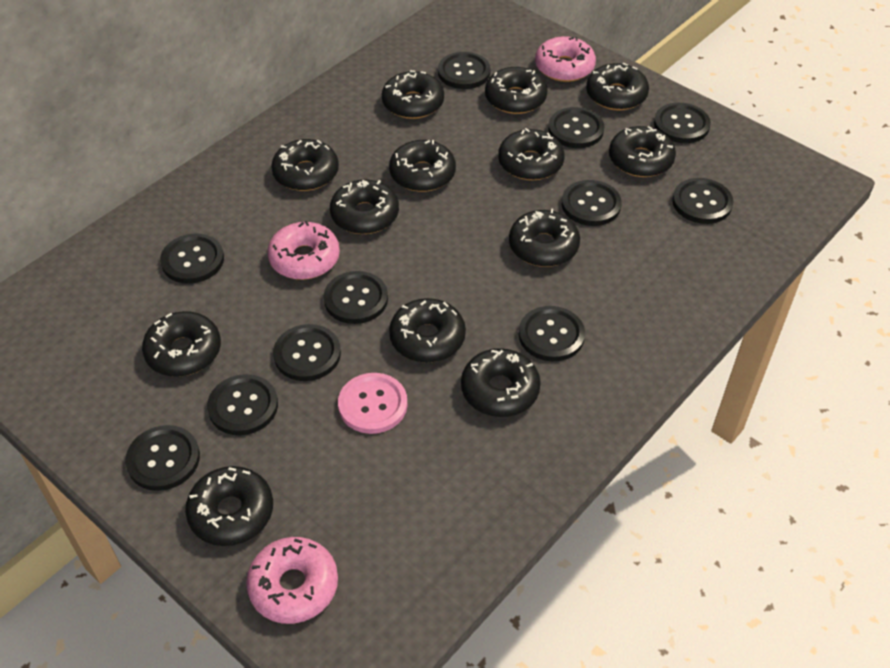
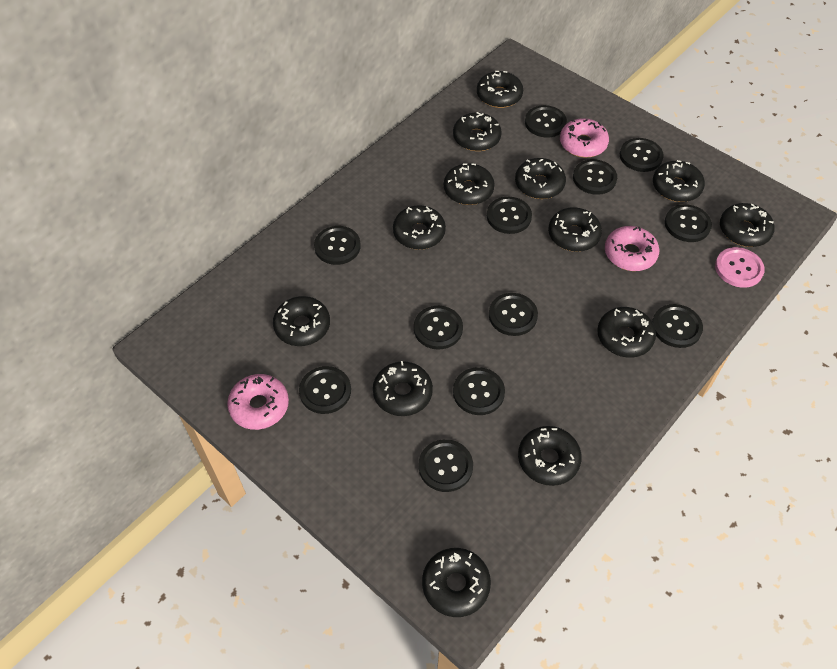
black button: [125,425,200,491] [160,233,224,284] [207,374,278,435] [273,324,341,381] [324,271,388,324] [438,52,491,89] [519,306,585,361] [548,107,604,148] [562,180,622,226] [654,103,711,143] [672,178,733,224] = 11 -> [299,366,351,414] [314,226,361,265] [414,306,463,350] [418,439,473,492] [453,367,505,415] [487,197,532,234] [489,293,538,336] [525,105,567,138] [573,159,617,195] [620,138,664,172] [652,304,703,348] [665,204,712,242] = 12

